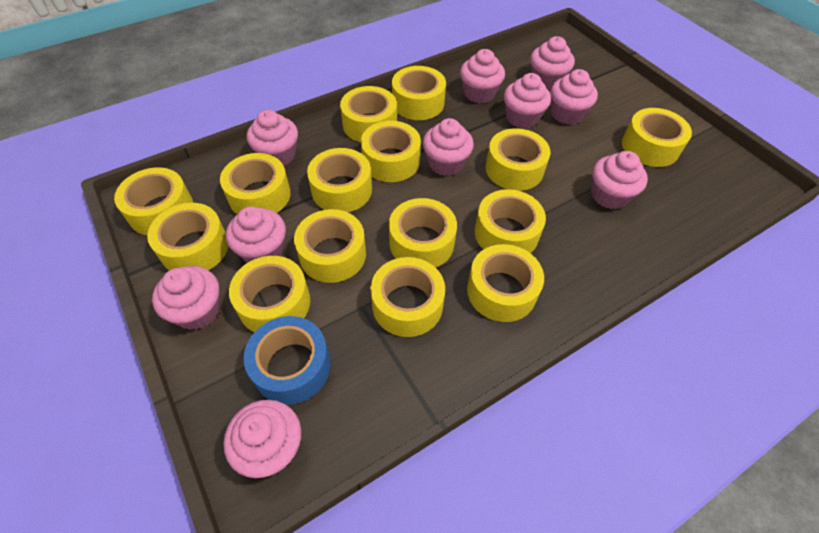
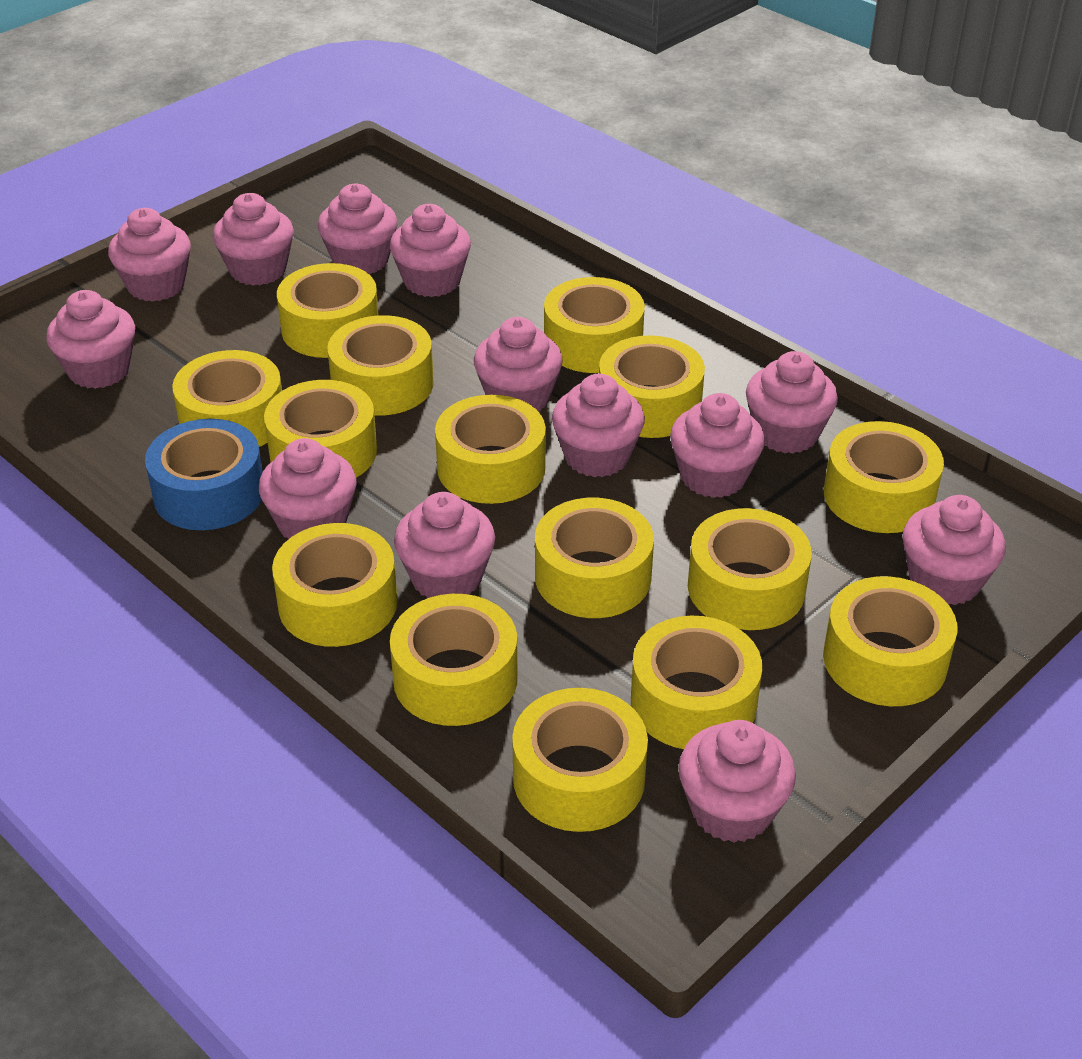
pink cupcake: [152,266,220,330] [223,400,301,478] [226,207,286,263] [247,110,298,166] [423,118,474,176] [460,49,505,103] [504,73,551,129] [530,36,575,90] [550,69,598,124] [591,151,648,209] = 10 -> [46,290,135,389] [108,208,191,302] [213,193,294,286] [259,438,356,539] [318,184,398,275] [390,204,471,297] [394,492,495,598] [474,317,562,412] [552,374,645,477] [670,393,765,498] [678,720,796,843] [746,351,838,454] [903,495,1006,605] = 13

